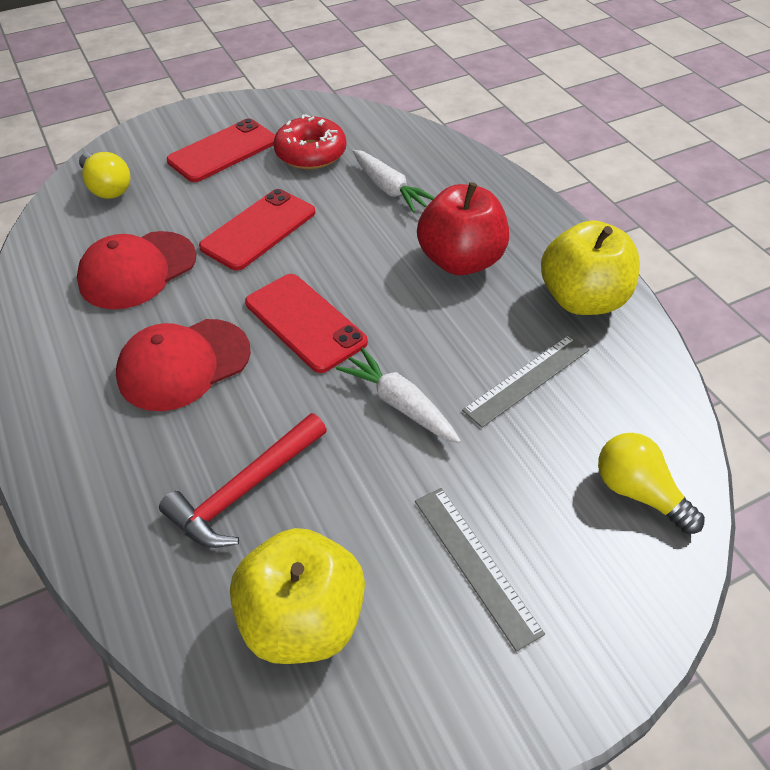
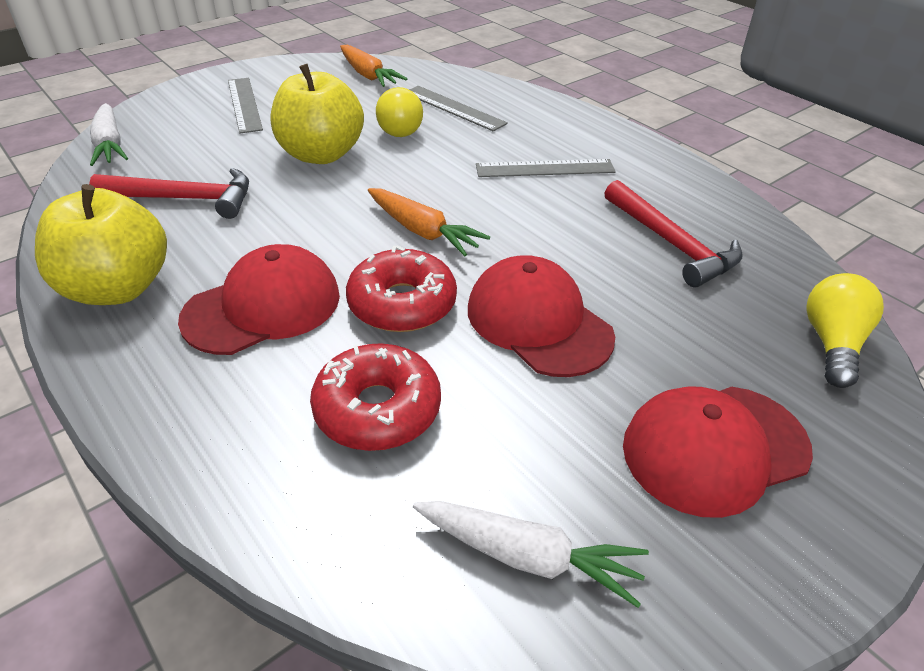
grey ruler: [415,488,545,652] [462,335,589,428] = 2 -> [228,78,263,134] [409,86,508,132] [476,159,616,177] = 3
orange carrot: none = 0 -> [340,45,407,87] [368,188,490,256] = 2
red apple: [417,182,509,275] = 1 -> none = 0
red cap: [77,231,197,309] [116,319,251,411] = 2 -> [178,244,340,355] [468,255,615,377] [623,386,813,518] = 3
red donut: [273,114,346,169] = 1 -> [310,343,441,451] [346,245,457,332] = 2
red hammer: [159,413,327,548] = 1 -> [89,168,249,219] [605,180,743,287] = 2
red phone: [167,118,275,182] [199,189,315,270] [245,274,368,373] = 3 -> none = 0

